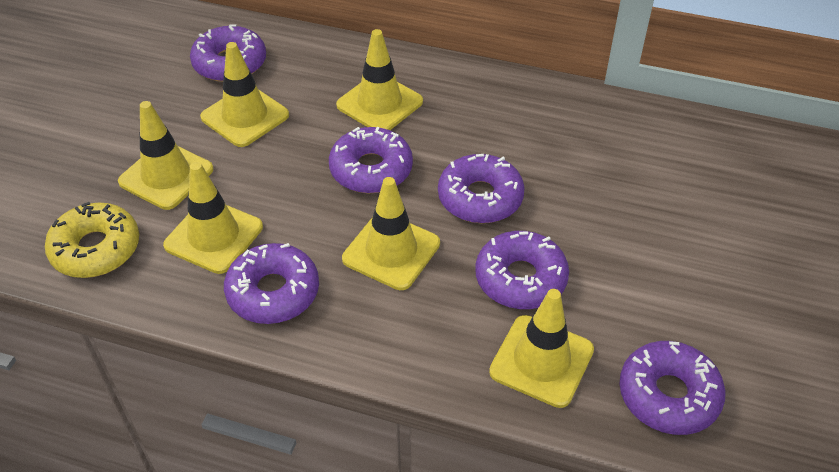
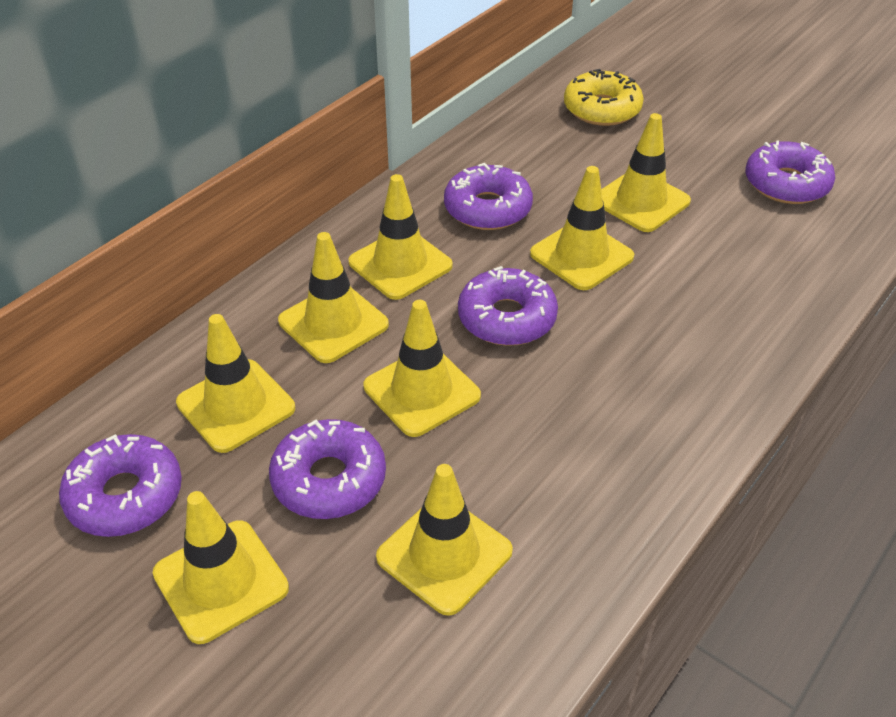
purple donut: [190,24,266,82] [224,243,319,324] [329,127,413,193] [438,154,525,223] [475,231,569,309] [619,341,725,435] = 6 -> [59,434,182,537] [269,419,386,519] [444,163,533,230] [458,266,558,346] [745,140,835,204] = 5
yellow traffic cone: [118,101,214,210] [163,162,263,274] [200,42,289,147] [336,29,423,130] [342,177,440,290] [489,289,594,408] = 6 -> [153,491,289,644] [176,314,295,453] [278,232,389,363] [348,174,453,300] [364,300,481,437] [376,464,513,616] [530,166,634,290] [601,113,691,232] = 8

